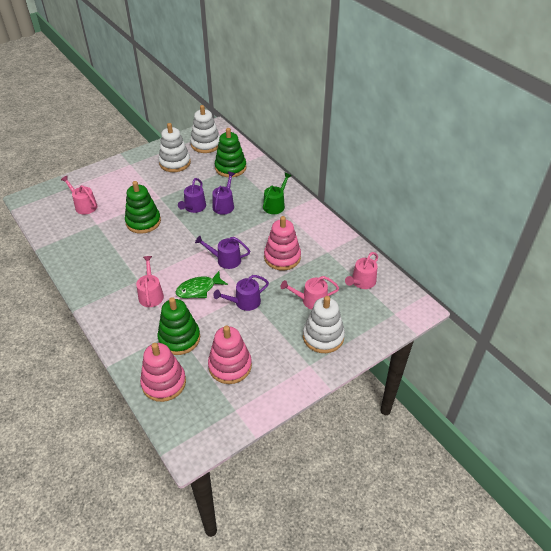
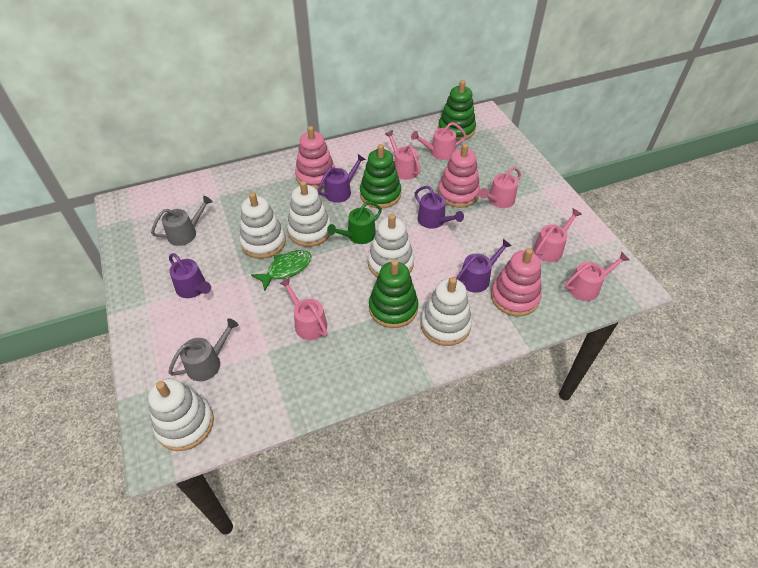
grey watering can: none = 0 -> [151,196,213,246] [168,318,239,381] = 2
pink watering can: [61,175,97,215] [136,256,164,307] [281,276,339,310] [345,252,378,289] = 4 -> [279,278,328,340] [385,130,421,180] [411,122,466,160] [479,167,521,208] [533,209,582,262] [565,252,629,301] = 6
white stacking toy: [159,123,191,172] [190,105,220,153] [303,296,345,353] = 3 -> [148,378,214,451] [239,192,286,259] [287,181,331,247] [368,214,414,277] [421,277,472,346] = 5

